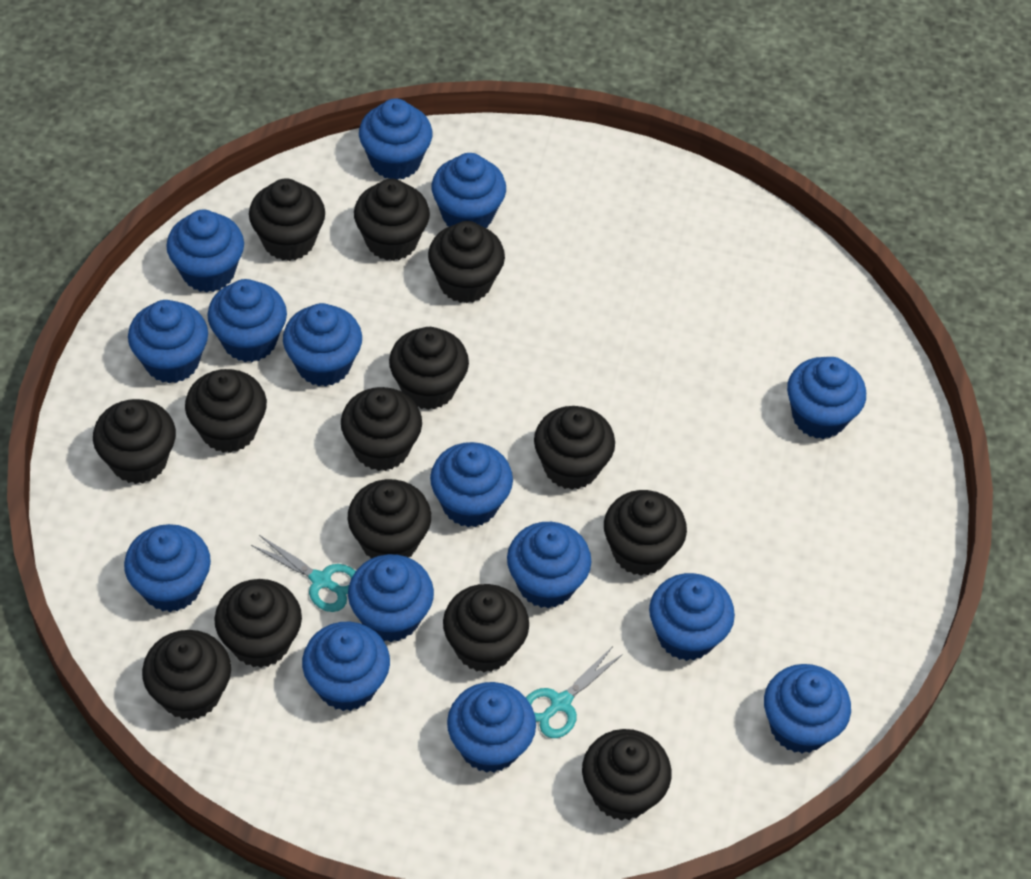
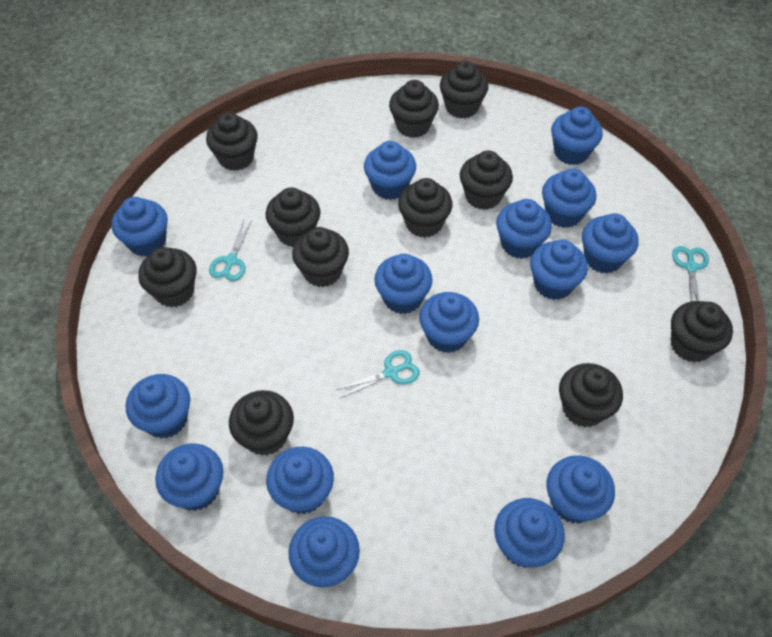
black cupcake: [93,399,176,484] [142,630,231,720] [185,369,267,453] [214,579,302,668] [249,178,325,261] [341,387,422,471] [348,479,431,558] [354,179,430,261] [389,327,469,410] [428,221,505,303] [443,584,529,672] [534,406,615,490] [582,729,672,821] [604,490,687,576] = 14 -> [138,247,197,307] [206,112,258,171] [229,390,294,456] [265,187,321,247] [292,227,349,287] [389,80,439,138] [398,178,453,238] [440,61,489,118] [460,151,513,210] [559,363,623,428] [671,301,733,362] = 11
turquoise scissors: [251,535,356,612] [526,646,623,738] = 2 -> [209,220,252,281] [336,350,420,398] [672,246,709,301] = 3

